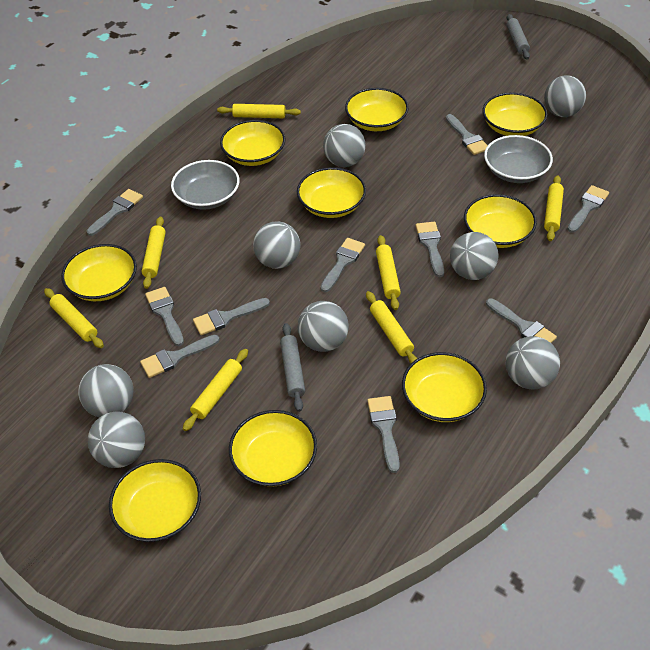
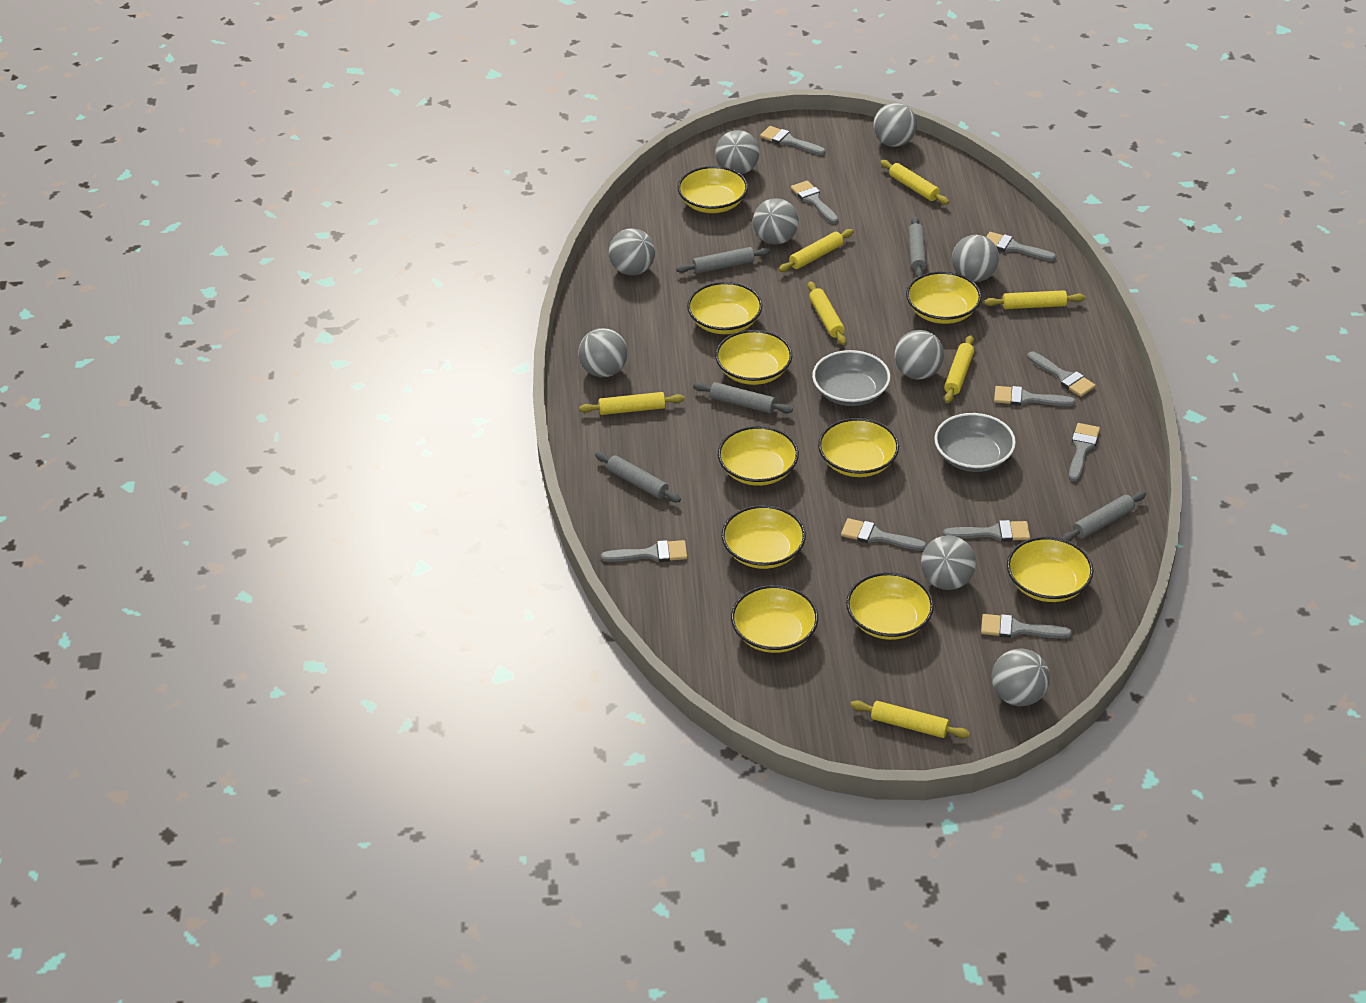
grey ball: [78,364,133,418] [88,411,145,468] [253,221,300,269] [298,301,349,352] [323,124,366,167] [450,232,499,280] [505,336,560,390] [544,75,586,117] = 8 -> [578,328,628,377] [609,228,655,275] [716,130,759,174] [753,198,799,245] [873,103,917,147] [894,330,944,380] [921,535,976,590] [952,235,999,282] [992,648,1050,706] = 9
grey rolling pin: [280,323,305,412] [507,14,530,59] = 2 -> [595,452,681,502] [676,247,771,274] [693,382,793,413] [908,216,927,277] [1061,491,1146,542] = 5
yellow bowl: [61,244,137,301] [109,459,201,542] [220,120,286,166] [229,410,317,487] [297,167,366,218] [345,88,409,131] [402,352,487,422] [464,194,537,248] [483,92,548,136] = 9 -> [678,166,748,213] [687,282,762,334] [715,330,792,385] [718,426,799,486] [722,505,806,569] [731,585,818,653] [818,418,899,477] [846,572,934,640] [906,271,981,324] [1007,537,1093,602] = 10

